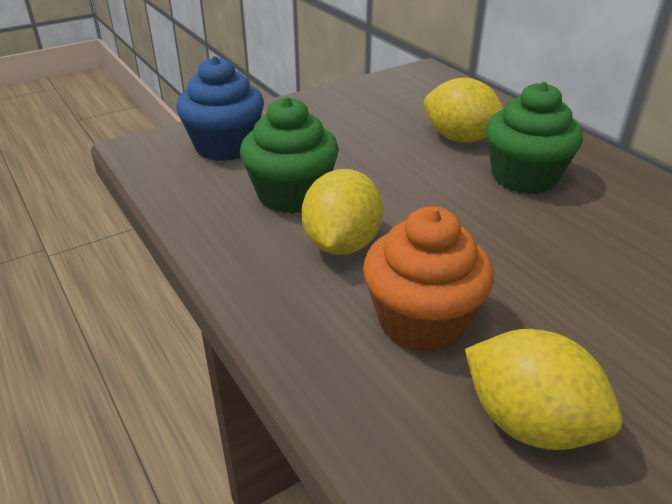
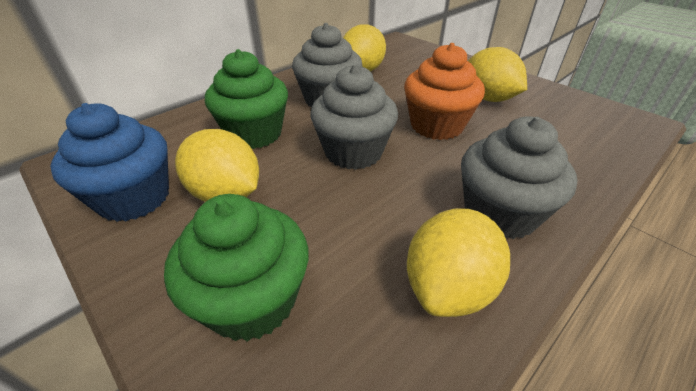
grey cupcake: none = 0 -> [292,23,363,108] [310,64,398,170] [461,116,577,240] = 3
yellow lemon: [302,169,383,255] [424,78,504,142] [465,329,622,450] = 3 -> [175,129,259,202] [343,24,386,72] [407,208,510,317] [468,47,527,102] = 4

